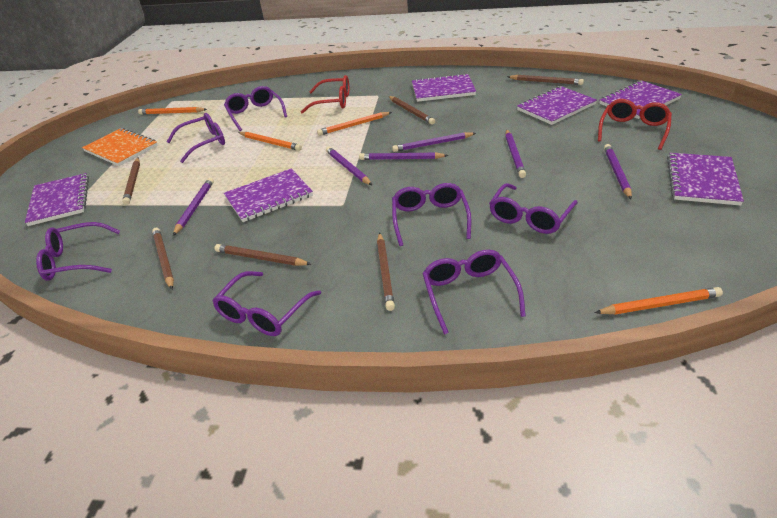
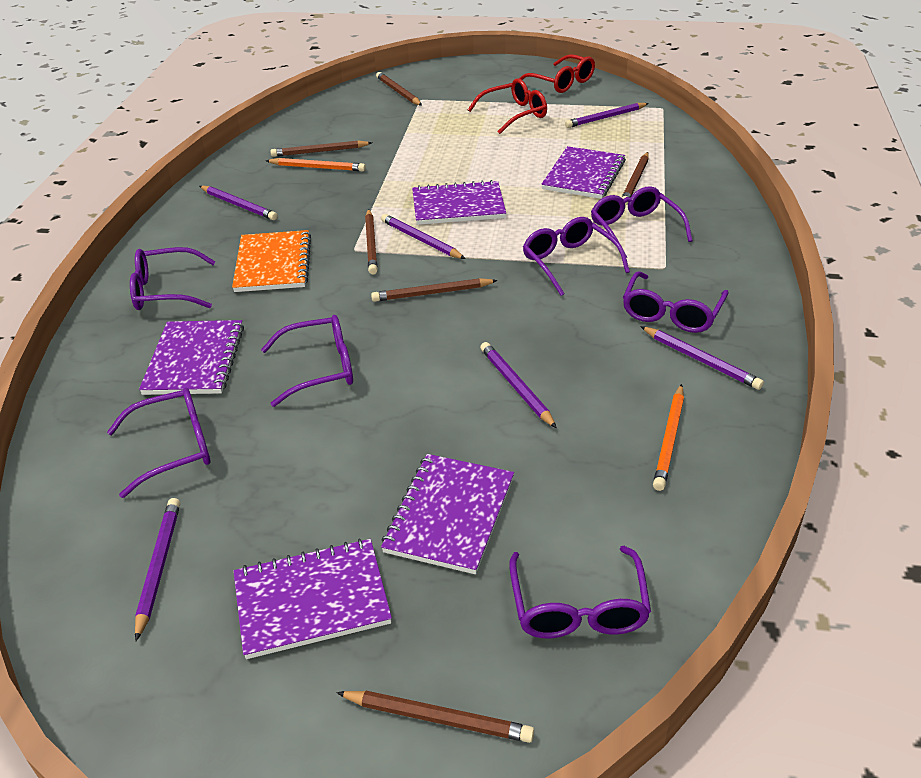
orange pencil: [138,107,207,115] [238,132,302,151] [317,112,392,136] [595,287,723,314] = 4 -> [266,158,366,171] [653,384,684,491] = 2
purple notebook: [25,173,89,226] [224,169,313,222] [412,73,476,102] [517,86,597,125] [599,80,682,119] [667,153,744,206] = 6 -> [139,320,244,395] [233,539,392,659] [381,454,514,574] [412,180,506,225] [542,146,626,199] = 5

